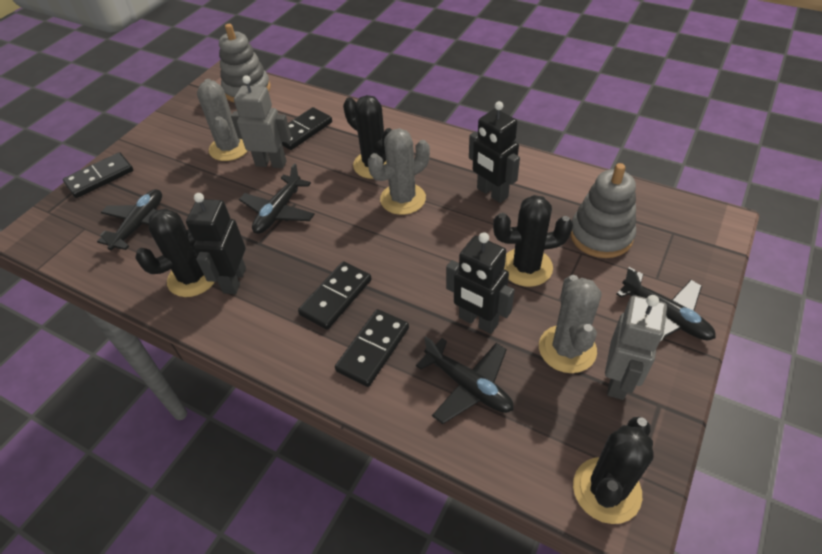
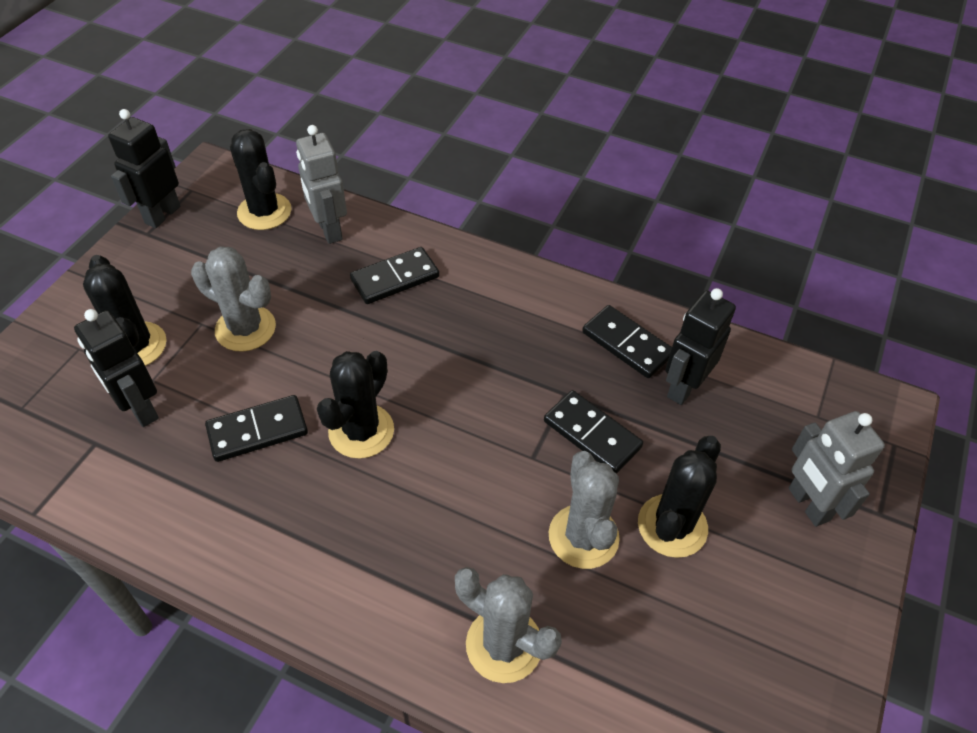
black plane: [97,189,162,250] [239,163,315,234] [416,337,514,424] [616,267,716,340] = 4 -> none = 0
grey stacking toy: [219,24,271,102] [570,163,636,258] = 2 -> none = 0

